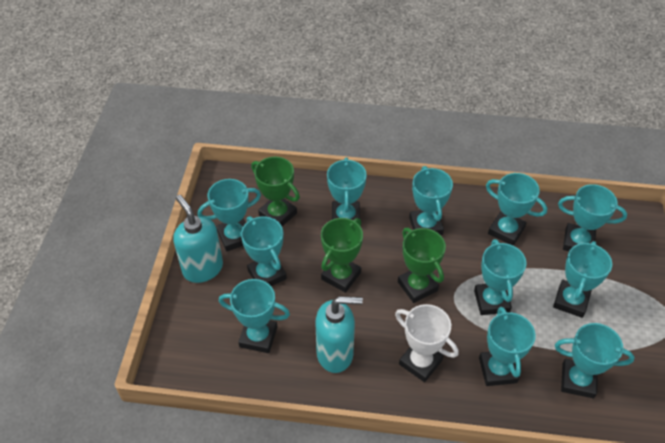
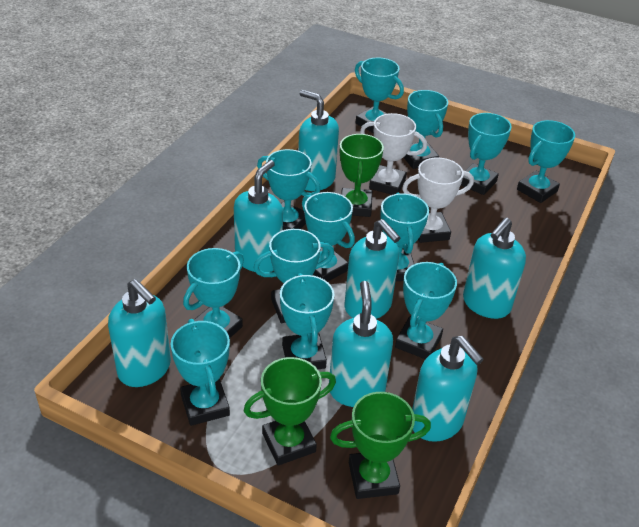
turquoise soap dispenser: [173,195,223,283] [316,297,363,373] = 2 -> [108,279,171,387] [234,160,283,272] [298,90,339,191] [329,281,393,407] [345,219,401,319] [412,336,484,442] [463,218,526,319] = 7
turquoise trophy: [198,179,261,251] [219,279,290,353] [241,216,287,286] [327,158,367,220] [409,166,453,235] [474,239,527,315] [479,307,536,386] [486,173,547,246] [553,241,612,318] [555,323,635,398] [558,184,627,251] = 11 -> [171,319,230,426] [183,248,244,339] [254,229,334,323] [257,149,321,230] [280,273,334,369] [302,192,355,282] [355,58,404,133] [380,193,429,281] [395,262,457,359] [403,90,448,169] [461,113,512,195] [517,120,575,203] = 12
white trophy: [395,304,459,382] = 1 -> [360,113,427,195] [402,158,474,243] = 2

